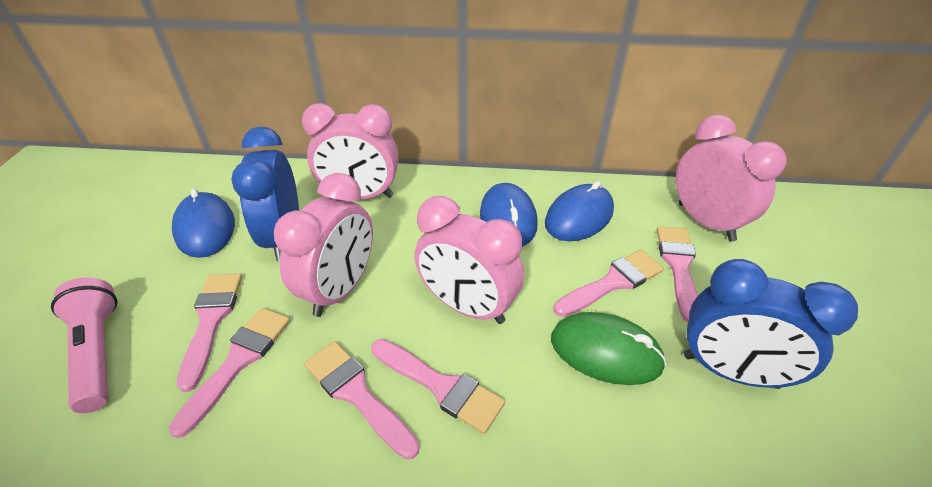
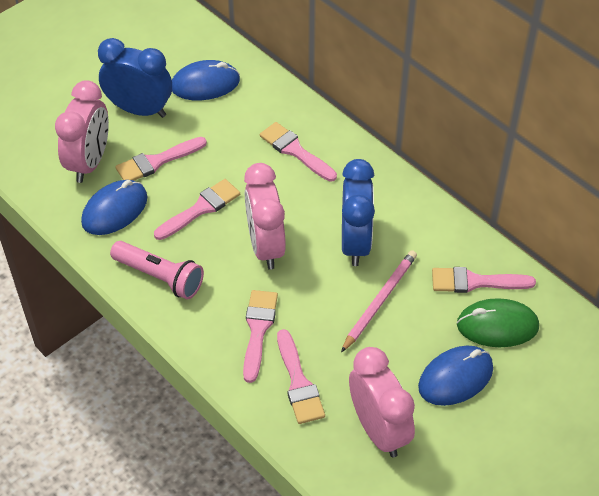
pink clock: [274,173,373,317] [302,103,399,199] [415,196,524,324] [676,115,787,242] = 4 -> [55,80,109,183] [244,163,286,270] [349,347,415,457] = 3
pink pencil: none = 0 -> [341,250,417,352] = 1

